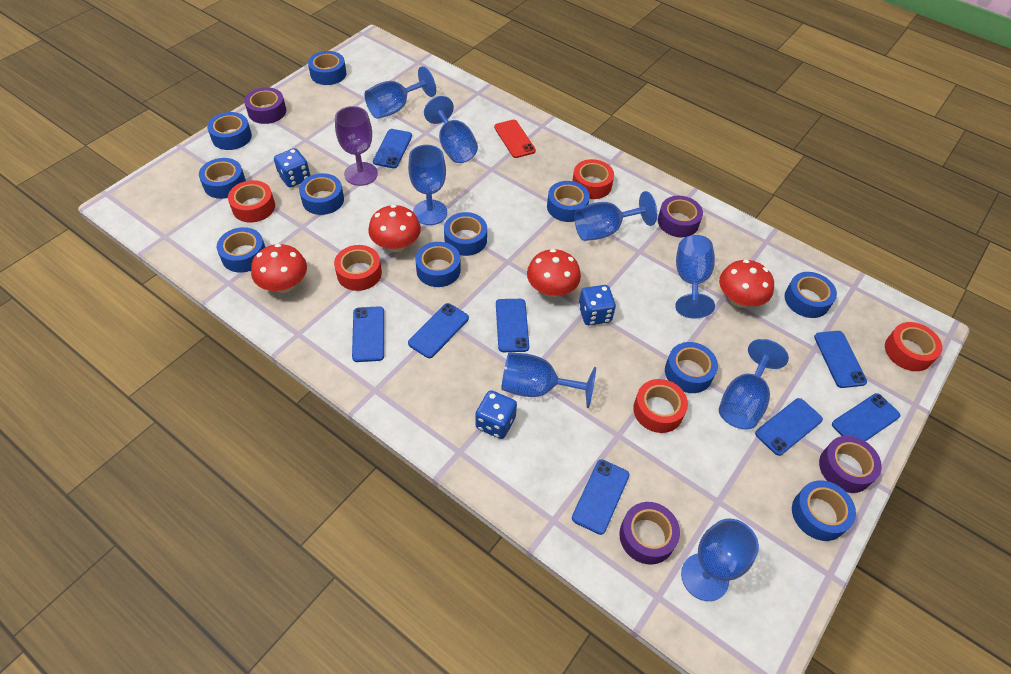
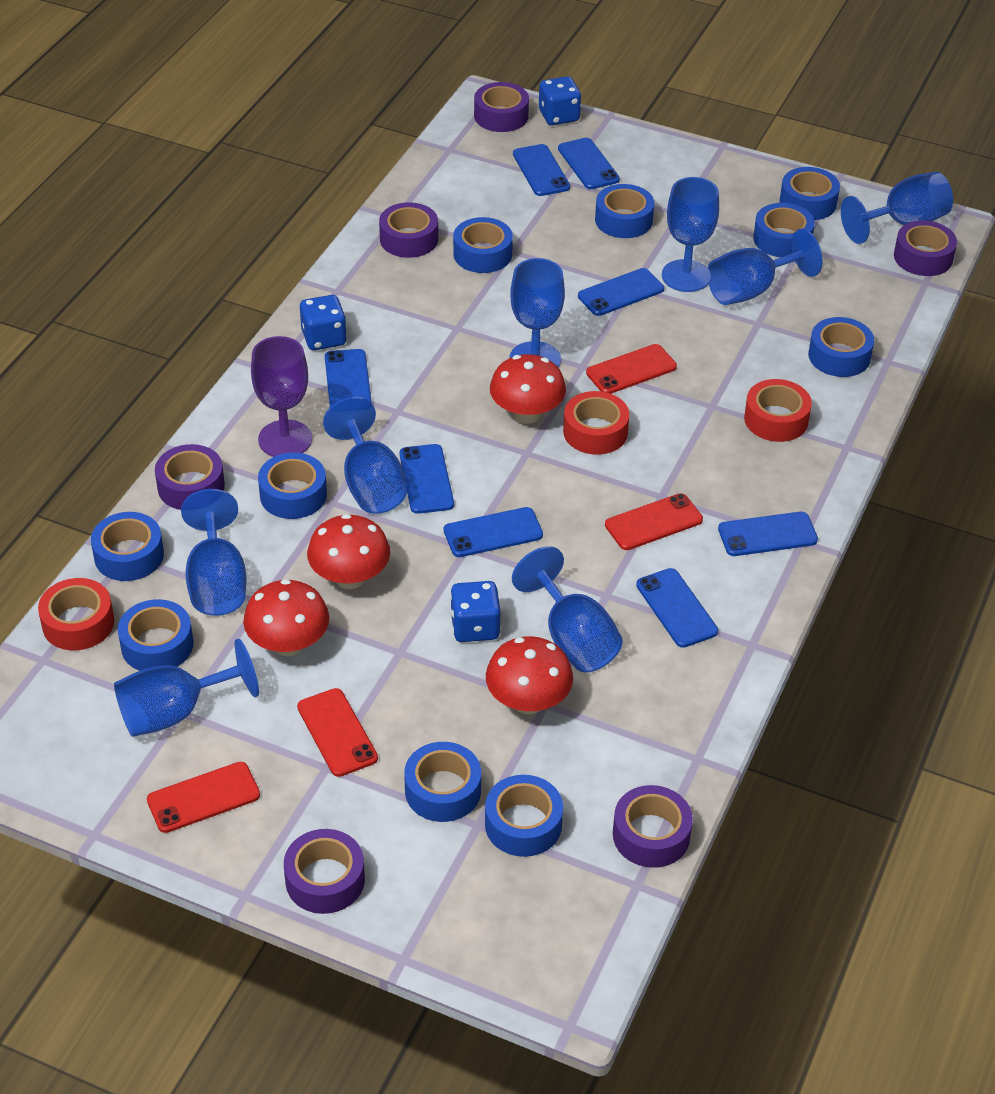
blue tape: [199,158,246,199] [207,112,252,150] [217,227,265,273] [299,173,344,215] [308,51,347,85] [415,242,461,287] [444,212,487,256] [547,181,590,222] [665,342,718,393] [785,272,837,318] [792,480,856,541] = 11 -> [91,512,164,581] [118,599,193,671] [258,453,327,519] [404,742,481,822] [453,217,513,273] [485,775,563,857] [595,184,654,238] [753,203,815,257] [780,167,840,220] [808,317,874,377] = 10
purple tape: [244,87,286,124] [619,502,680,564] [658,196,703,237] [819,436,882,493] = 4 -> [155,444,225,510] [284,829,365,914] [379,202,438,258] [474,82,529,132] [613,785,693,868] [894,220,957,276] = 6
red phone: [494,120,536,158] = 1 -> [147,762,260,833] [297,688,378,777] [586,344,677,394] [605,493,703,550] = 4
red tape: [228,180,275,222] [334,245,382,291] [572,159,614,199] [633,379,688,433] [885,322,942,371] = 5 -> [38,578,114,650] [563,391,629,455] [744,379,812,442] = 3

